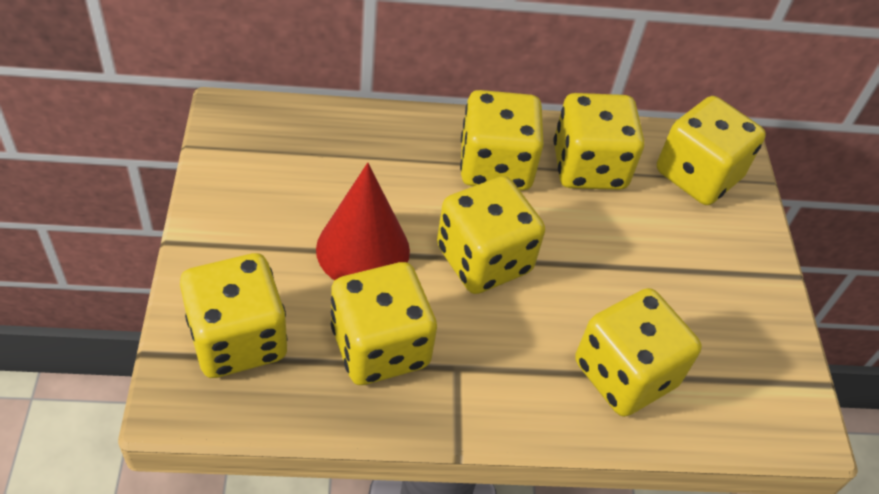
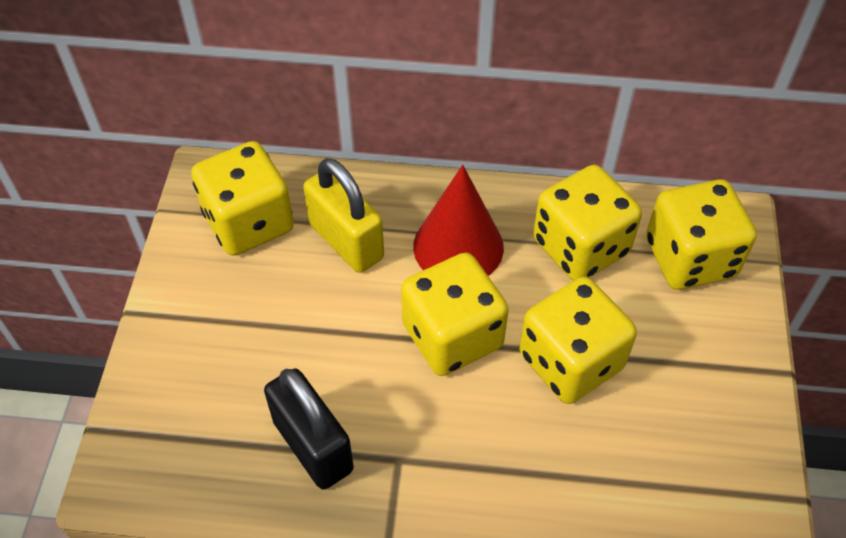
black padlock: none = 0 -> [264,368,354,490] = 1
yellow dice: [180,253,288,378] [331,262,437,385] [437,176,545,294] [460,90,544,190] [554,93,644,190] [575,288,702,417] [657,96,766,205] = 7 -> [191,141,294,256] [401,253,509,376] [519,277,637,404] [533,165,642,281] [646,179,757,290] = 5
yellow padlock: none = 0 -> [303,158,384,273] = 1

